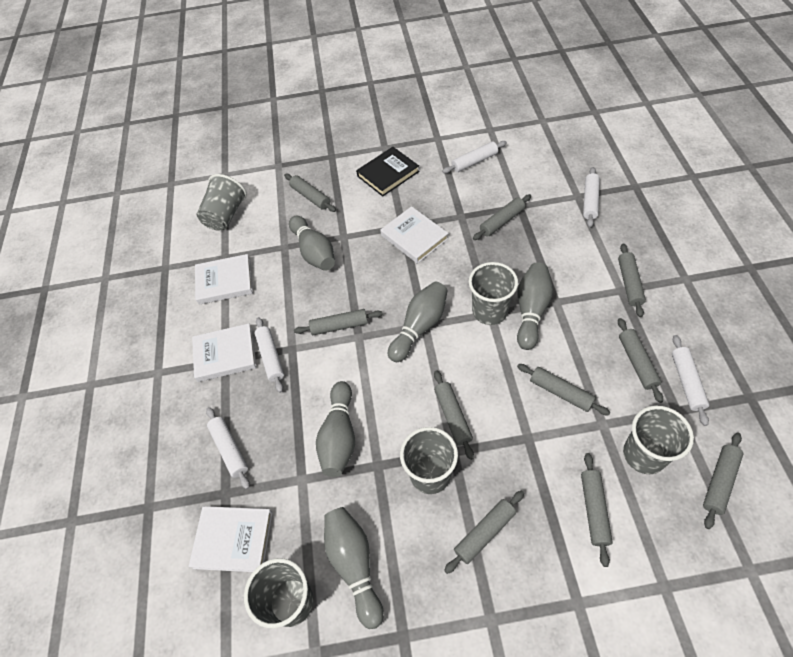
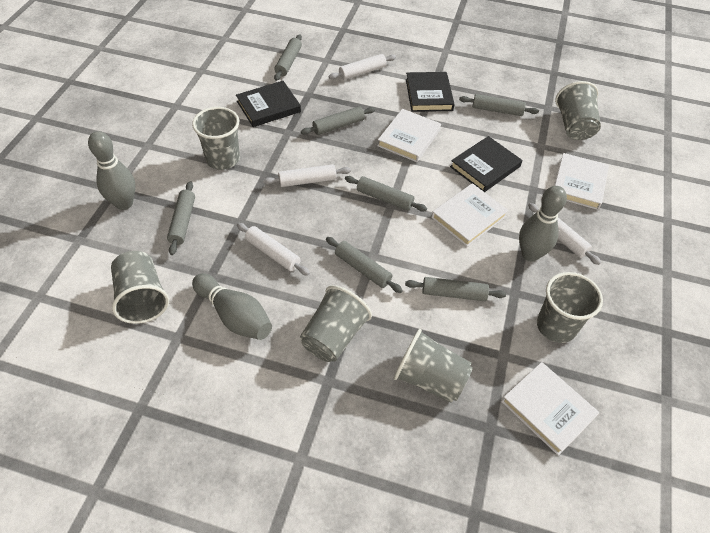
black book: [356,147,419,197] = 1 -> [236,81,301,127] [406,72,455,112] [450,136,522,192] = 3
grey bowling pin: [289,216,335,271] [316,381,355,477] [324,507,384,629] [388,281,448,362] [517,262,553,350] = 5 -> [88,131,136,210] [192,273,272,340] [519,186,567,261] = 3
grey cup: [197,174,247,231] [244,558,314,628] [400,427,458,494] [469,262,518,325] [623,406,694,474] = 5 -> [111,251,169,324] [192,107,240,170] [300,285,372,362] [394,329,473,403] [537,272,603,343] [555,81,601,140] = 6
grey rolling pin: [284,174,336,212] [294,309,383,335] [434,370,474,460] [444,491,524,574] [473,194,531,240] [517,364,610,416] [581,453,613,567] [618,243,646,317] [618,318,663,403] [703,433,743,529] = 10 -> [167,181,195,255] [274,34,302,81] [301,106,375,135] [326,237,403,293] [345,176,427,212] [405,277,506,301] [459,94,539,116] = 7
white rolling pin: [206,407,250,489] [254,317,284,393] [442,141,507,173] [583,167,600,227] [672,335,709,426] = 5 -> [237,223,310,276] [263,164,351,187] [328,54,396,80] [528,203,601,265] = 4

